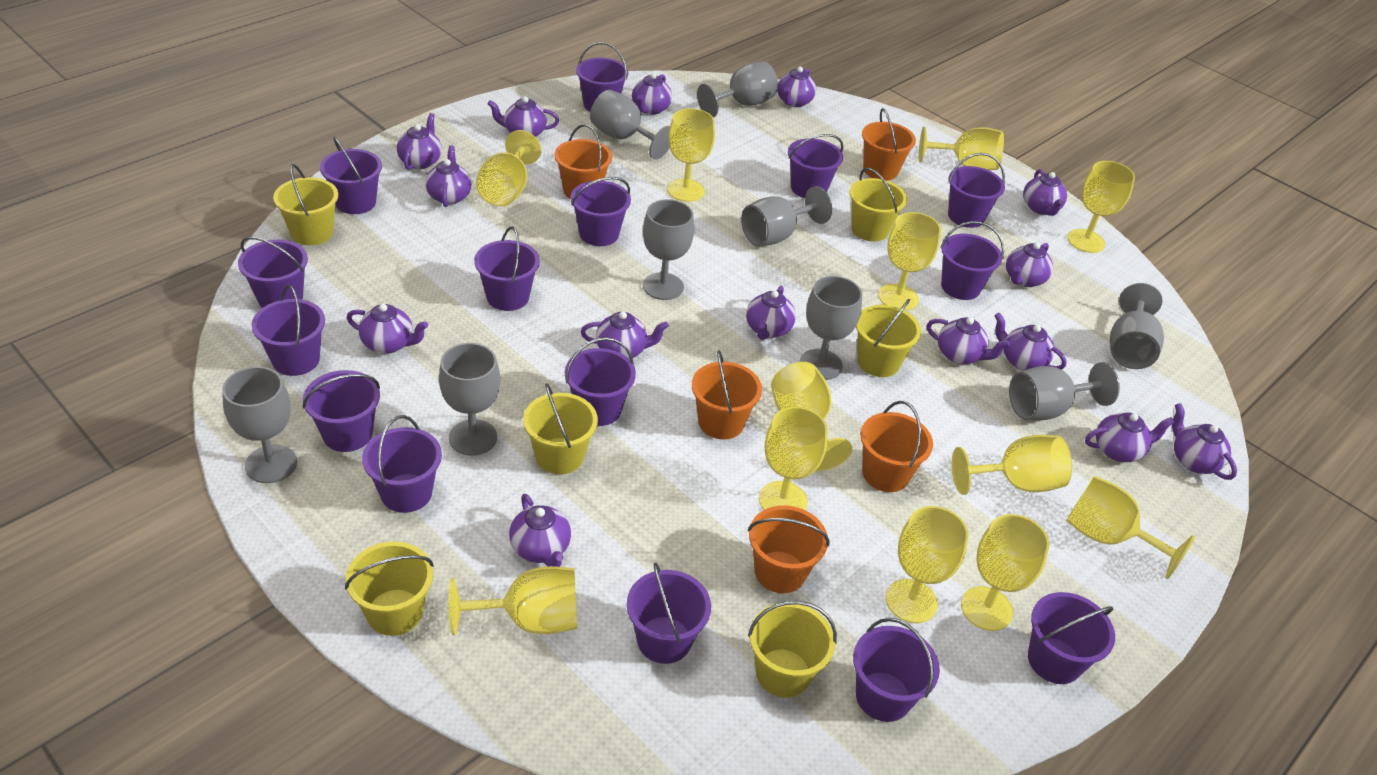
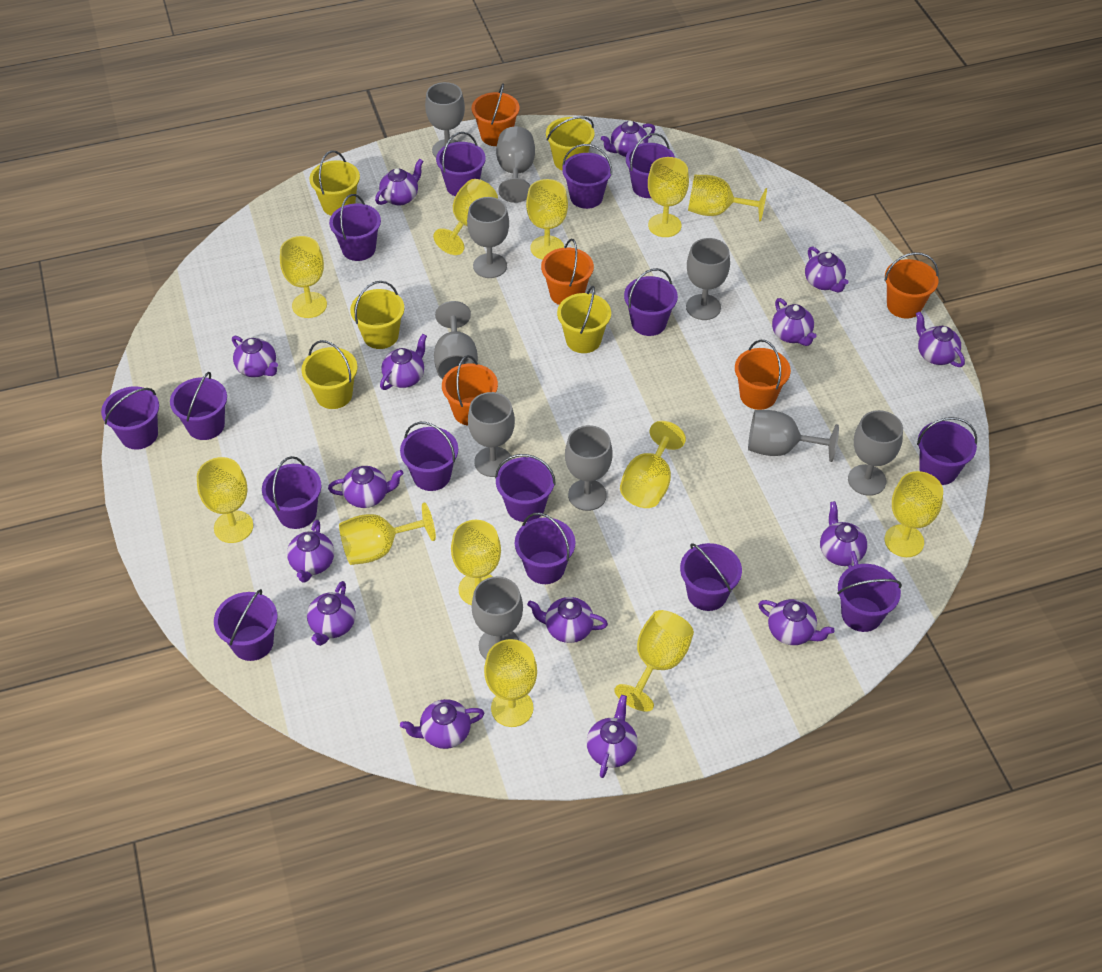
grey goblet: [222,366,297,483] [439,343,500,456] [590,90,670,160] [643,199,694,300] [697,61,778,117] [741,186,832,247] [800,276,862,380] [1009,362,1120,420] [1110,283,1164,369] = 9 -> [425,82,465,157] [434,301,478,379] [467,197,509,278] [468,392,515,477] [472,576,523,659] [496,127,535,203] [565,425,613,511] [686,238,730,320] [748,410,839,462] [848,410,903,496] = 10
yellow bucket: [273,164,338,245] [345,542,434,636] [523,383,598,474] [748,601,837,698] [850,168,907,242] [856,299,921,377] = 6 -> [301,340,358,409] [309,151,360,216] [350,281,404,349] [546,116,595,170] [557,285,611,353] = 5

